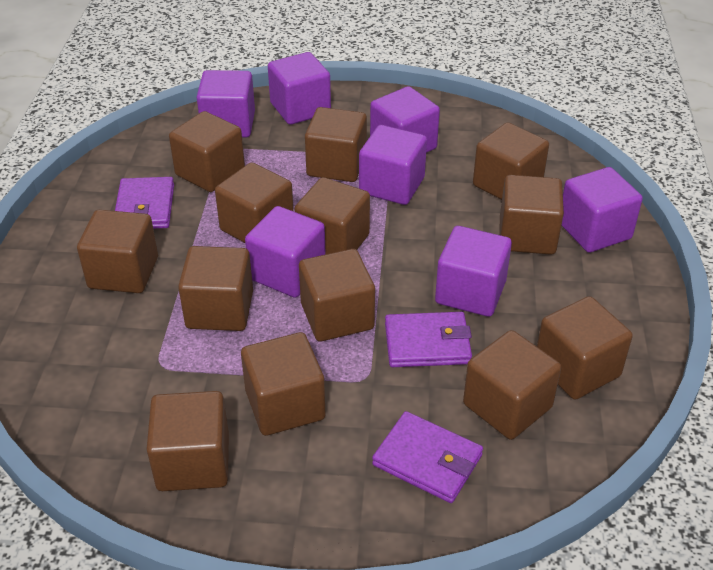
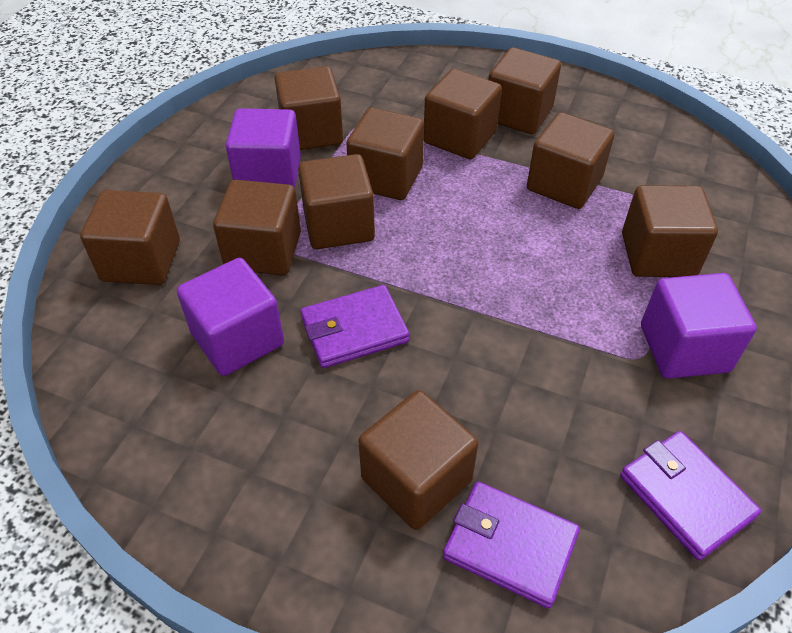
brown cube: [77,210,158,293] [146,391,229,491] [169,111,245,192] [178,246,253,331] [215,162,294,243] [241,332,326,436] [294,177,370,254] [299,249,375,341] [305,107,367,182] [463,330,561,440] [473,122,549,200] [499,175,564,255] [537,296,633,400] = 13 -> [80,190,180,285] [213,180,301,275] [275,66,343,150] [298,154,375,249] [346,108,424,200] [358,390,479,530] [424,69,502,159] [488,47,561,134] [527,112,614,209] [622,185,718,277] = 10
purple cube: [197,70,255,137] [245,206,326,298] [268,52,331,125] [359,125,427,205] [370,86,440,153] [435,226,512,317] [561,167,643,253] = 7 -> [177,258,284,376] [226,108,301,188] [641,273,757,379] = 3

